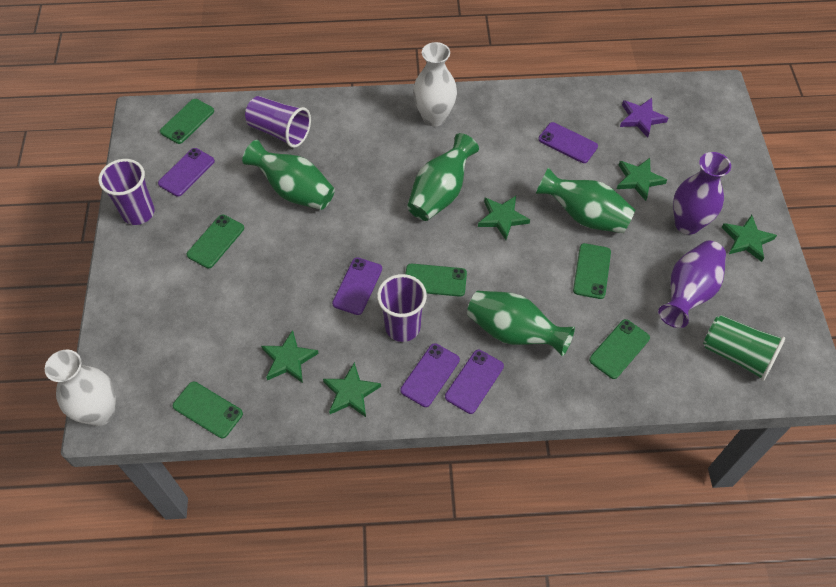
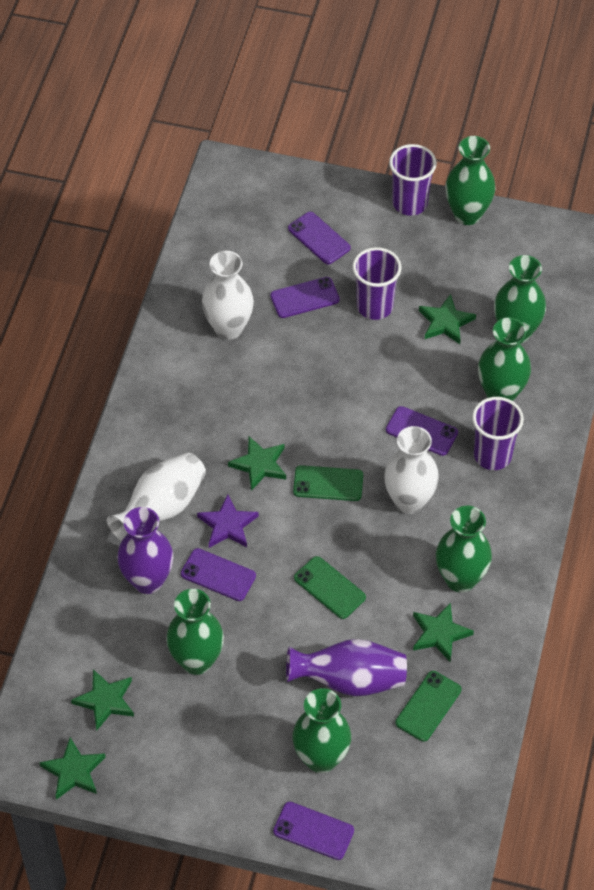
green cup: [703,315,785,381] = 1 -> none = 0
green phone: [160,99,214,144] [173,381,243,438] [187,214,244,268] [405,264,467,297] [573,243,611,299] [589,319,650,379] = 6 -> [293,465,363,501] [294,556,366,619] [395,671,461,742] = 3
green vase: [242,140,335,210] [407,133,479,221] [467,291,575,356] [536,167,635,233] = 4 -> [166,589,224,675] [292,688,351,773] [436,506,492,593] [445,136,496,225] [478,318,531,401] [494,255,546,344] = 6
white vase: [45,350,116,426] [413,42,457,126] = 2 -> [107,452,206,541] [202,251,254,340] [384,426,439,514] = 3

